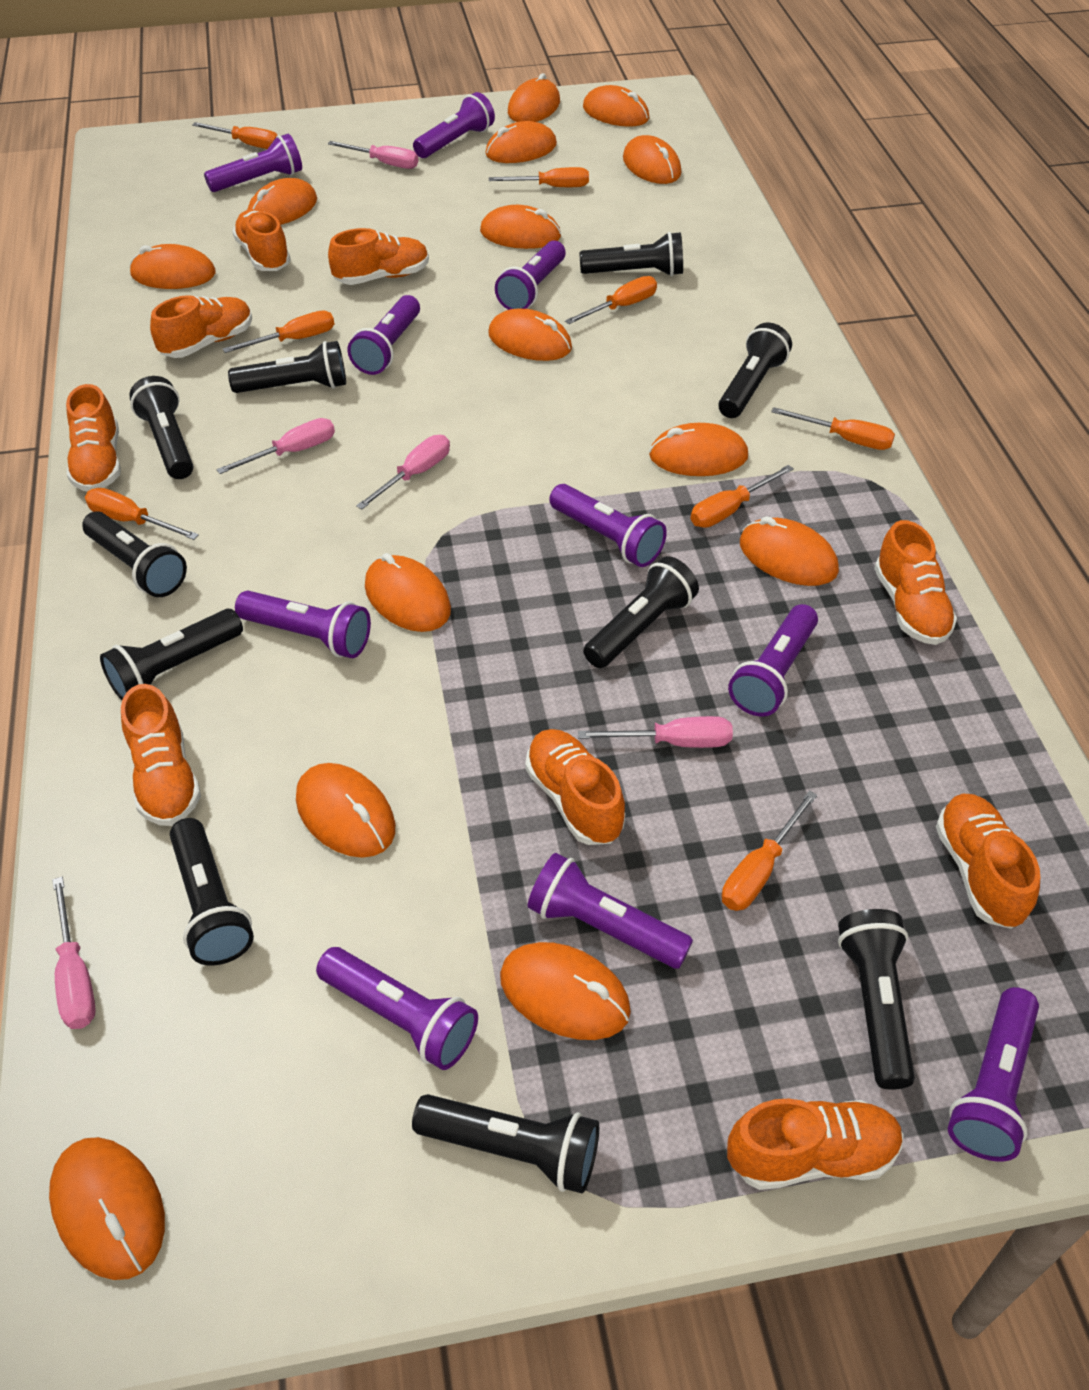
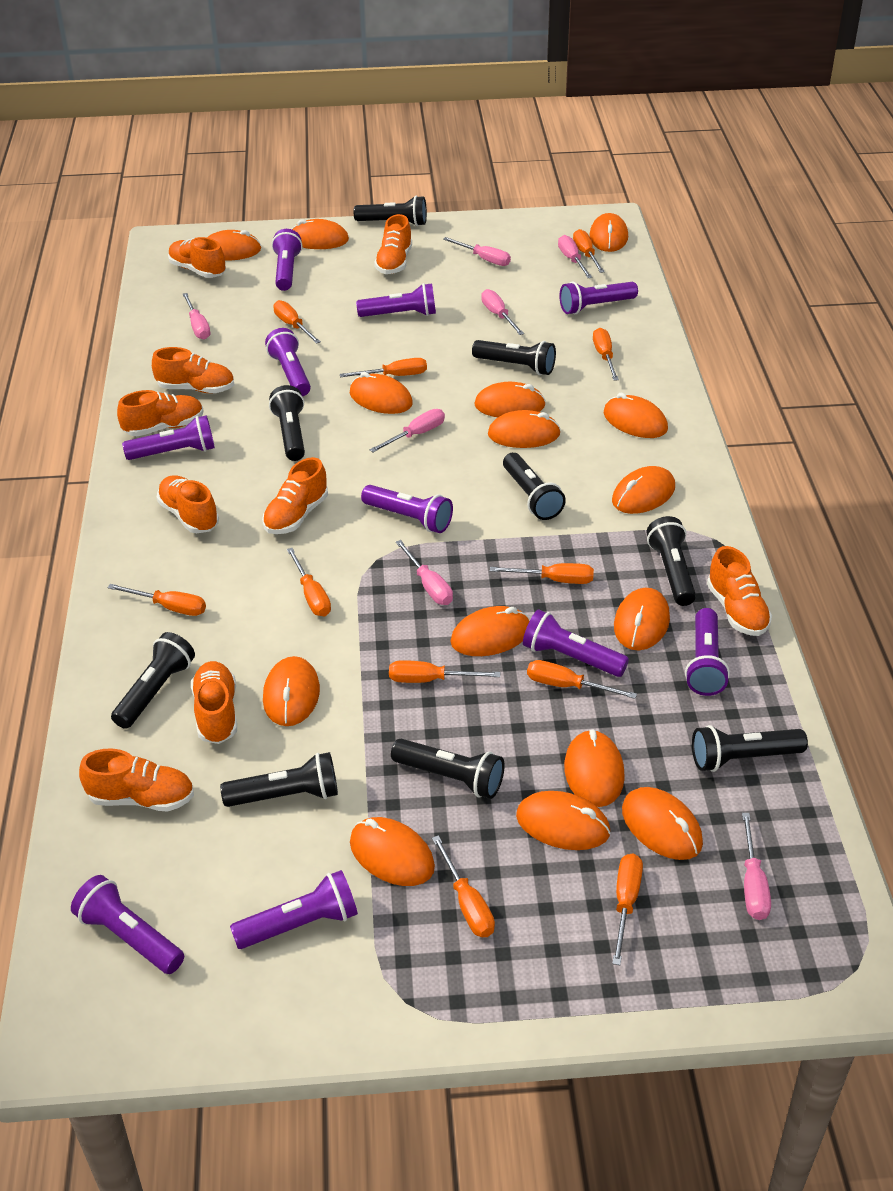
black flashlight: [82,511,187,597] [100,609,243,700] [129,376,193,479] [170,818,254,965] [228,341,346,393] [412,1094,599,1194] [579,232,683,276] [583,556,699,668] [719,323,792,418] [838,909,915,1090] = 10 -> [111,632,195,729] [220,752,338,807] [269,385,305,461] [354,196,427,226] [391,739,505,799] [472,340,556,375] [503,453,566,520] [647,516,696,606] [692,725,808,772] = 9
orange mouse: [49,1137,165,1280] [130,244,216,289] [247,178,317,225] [296,763,395,858] [365,553,451,632] [480,205,561,249] [485,121,557,163] [488,309,572,361] [500,942,631,1040] [508,73,560,122] [583,85,649,127] [623,135,681,184] [649,423,748,476] [740,516,839,586] = 14 -> [207,230,261,261] [263,656,320,726] [292,219,349,249] [350,372,413,414] [350,817,435,886] [450,606,530,656] [474,382,546,417] [488,410,561,448] [516,791,610,850] [564,729,625,807] [589,213,628,252] [604,393,668,438] [612,466,675,514] [614,588,670,650] [622,787,703,860] = 15
orange screwdriver: [85,488,199,540] [192,122,277,149] [223,311,334,353] [489,167,589,187] [565,276,657,324] [691,465,794,528] [722,791,818,911] [771,407,895,450] = 8 -> [107,584,206,616] [273,300,321,344] [287,548,331,616] [340,358,427,377] [389,660,500,683] [432,835,495,937] [490,563,594,584] [527,660,637,699] [573,229,605,273] [593,328,619,381] [612,854,643,965] = 11
pink screwdriver: [52,877,96,1029] [216,418,335,474] [328,141,418,169] [356,435,450,509] [578,716,733,748] = 5 -> [183,293,210,340] [370,409,445,452] [396,540,453,605] [443,237,511,266] [481,289,524,335] [558,235,592,278] [742,813,771,920] = 7

